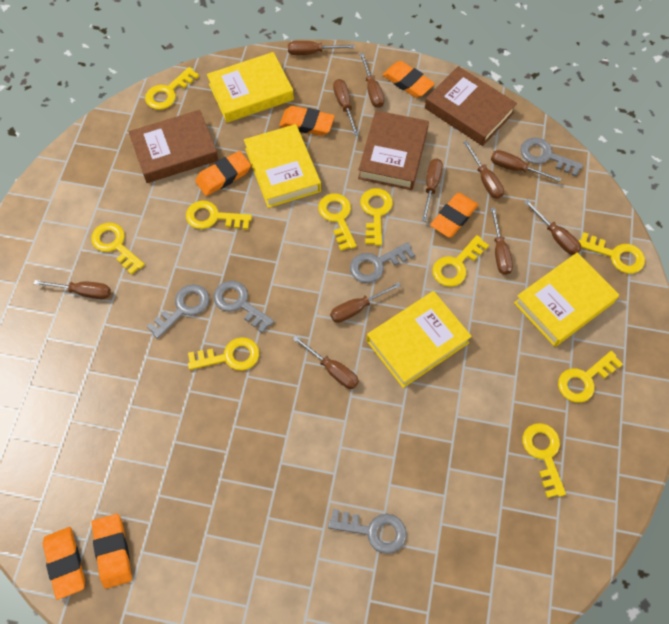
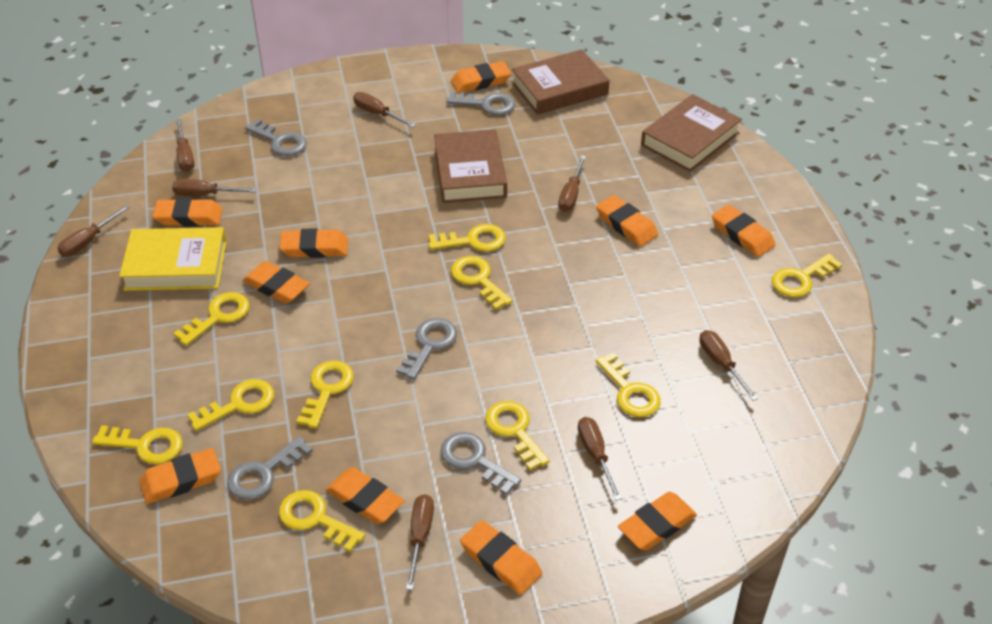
brown screwdriver: [34,280,111,299] [288,41,355,55] [293,336,359,389] [330,282,401,323] [333,79,359,136] [360,53,384,108] [422,158,443,221] [463,141,504,199] [491,150,561,182] [491,207,513,275] [524,200,581,255] = 11 -> [57,205,130,257] [172,179,256,196] [176,119,195,172] [353,92,416,128] [406,494,434,590] [558,156,586,212] [578,417,622,501] [699,330,758,401] = 8
orange eraser: [43,527,85,600] [91,514,132,589] [195,151,251,196] [279,106,335,136] [382,61,435,98] [430,193,478,237] = 6 -> [139,448,221,504] [153,198,222,226] [243,261,310,304] [279,228,348,258] [326,467,404,524] [451,61,511,93] [460,520,542,595] [596,195,658,247] [618,492,697,550] [712,205,775,257] = 10
yellow book: [207,52,294,123] [244,124,321,208] [367,291,472,388] [514,253,619,347] = 4 -> [119,227,226,291] = 1

